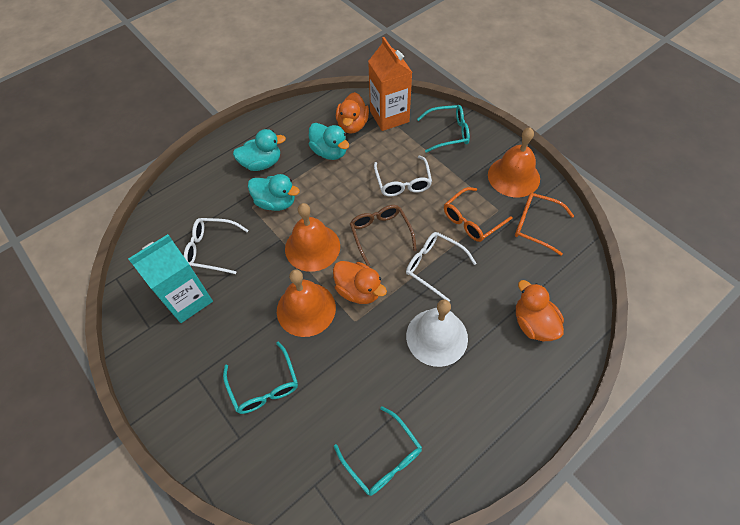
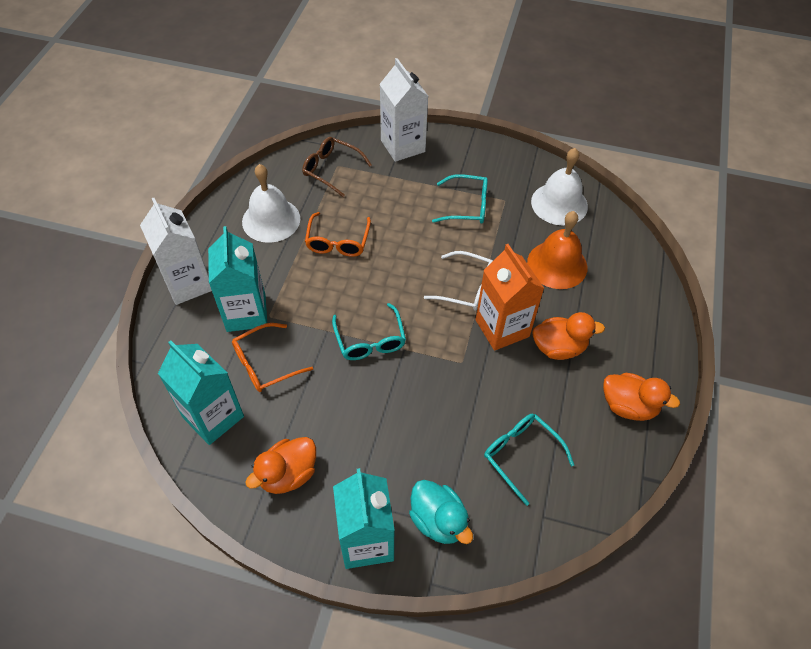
orange bell: [277,269,336,337] [285,203,340,272] [488,127,540,197] = 3 -> [527,211,587,289] = 1
turquoise carton: [128,234,213,323] = 1 -> [158,340,244,445] [208,226,267,332] [333,468,395,569] = 3
turquoise duck: [233,129,286,171] [248,174,300,211] [309,123,349,160] = 3 -> [409,480,473,544] = 1
white bell: [406,299,468,367] = 1 -> [242,164,300,243] [531,148,588,225] = 2
white carton: none = 0 -> [140,198,212,305] [380,58,428,162] = 2
white glasses: [184,218,249,274] [374,155,432,196] [406,232,477,302] = 3 -> [424,251,493,311] = 1

